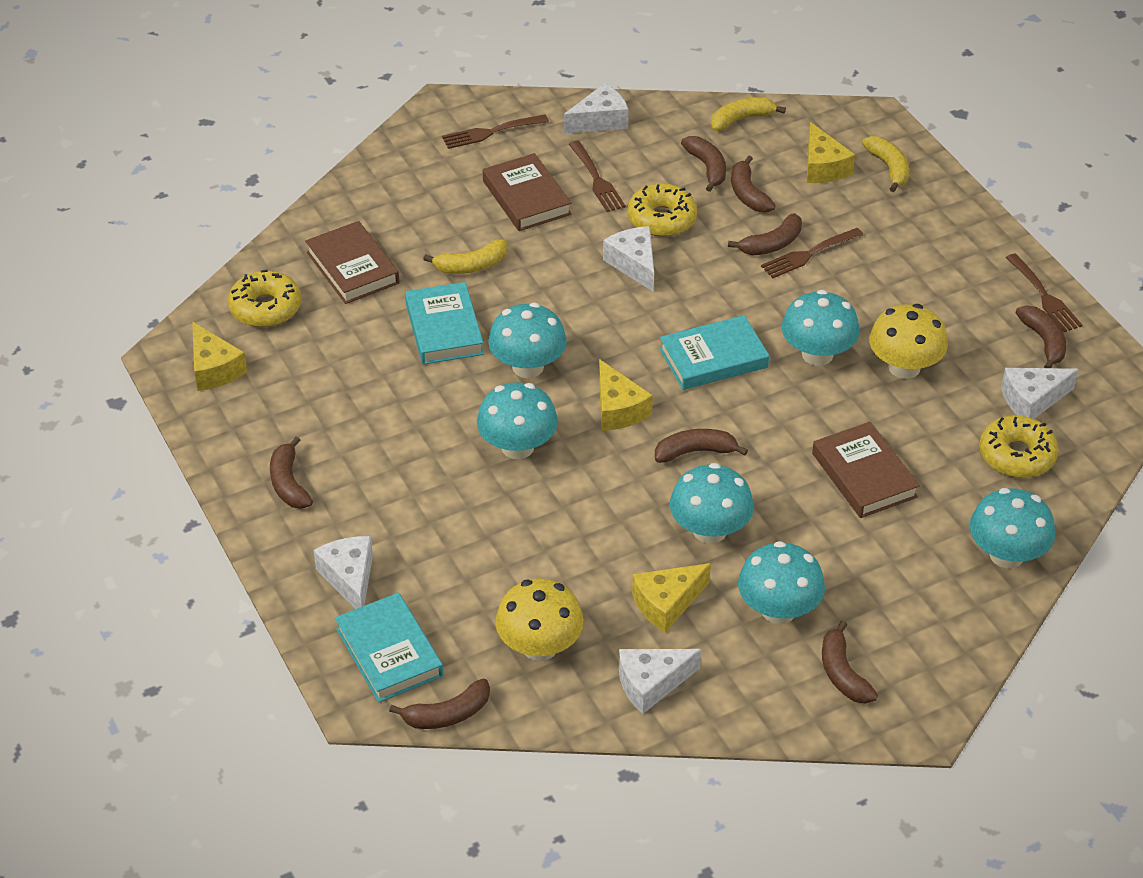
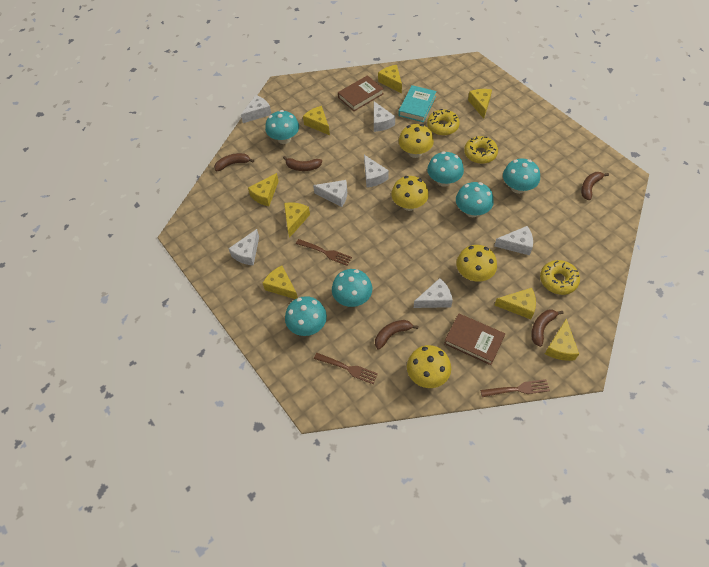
brown banana: [270,436,313,509] [389,679,490,729] [655,429,748,463] [681,136,726,192] [728,213,802,256] [731,156,776,213] [822,620,878,704] [1016,306,1066,368] = 8 -> [214,153,254,171] [283,156,322,171] [375,320,418,350] [531,310,564,347] [581,172,609,200] = 5
brown book: [305,221,399,304] [483,153,572,231] [812,422,920,518] = 3 -> [338,75,384,111] [444,313,505,365] = 2
brown fork: [442,115,549,149] [569,141,626,212] [761,228,863,278] [1006,253,1083,332] = 4 -> [296,239,352,266] [314,353,378,384] [480,379,550,397] = 3
turquoise book: [335,593,443,703] [405,282,484,364] [659,315,769,390] = 3 -> [399,85,436,122] = 1
white cheese: [314,536,373,609] [564,83,628,134] [603,226,654,292] [619,649,701,714] [1001,368,1079,419] = 5 -> [228,229,259,266] [241,95,271,123] [313,180,347,207] [364,155,389,187] [374,101,395,132] [414,278,453,308] [494,226,533,255] = 7
yellow banana: [423,239,508,274] [711,97,786,131] [862,136,909,192] = 3 -> none = 0
yellow cheese: [192,322,247,391] [599,359,653,431] [632,563,711,632] [807,122,855,183] = 4 -> [248,173,279,206] [263,265,298,299] [284,202,310,238] [303,106,330,135] [378,65,402,93] [468,89,492,119] [494,288,536,319] [545,318,579,361] = 8
yellow mushroom: [495,579,584,661] [869,304,948,379] = 2 -> [391,176,429,211] [399,124,434,158] [407,345,451,388] [456,245,497,282] = 4

